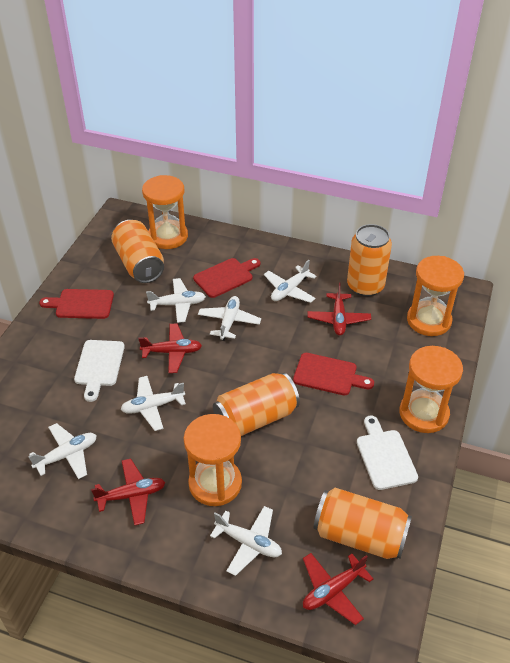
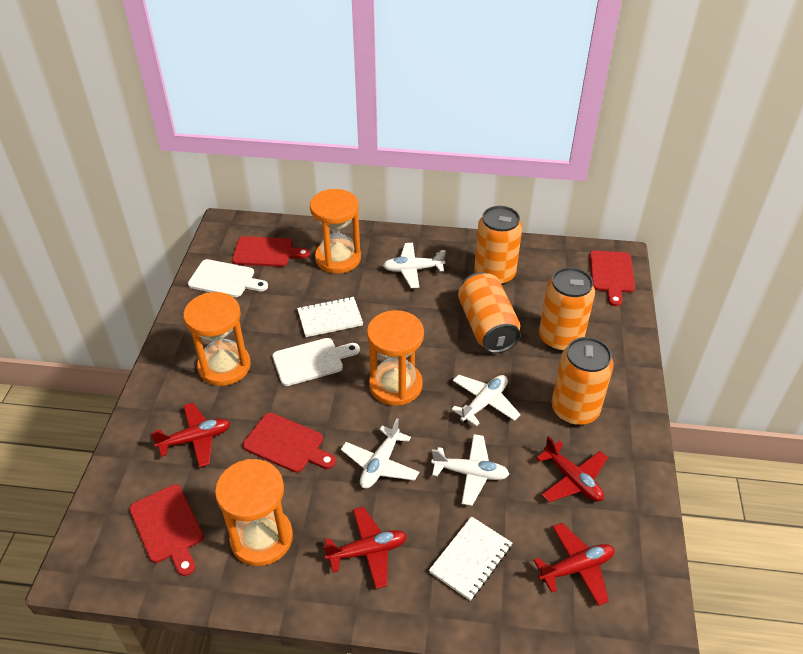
red cutting board: [39,289,114,319] [193,258,260,298] [293,353,374,395] = 3 -> [129,484,203,576] [232,236,310,267] [243,413,336,473] [590,250,635,306] = 4
white notebook: none = 0 -> [297,297,363,337] [429,516,512,601] = 2
white plane: [28,423,97,479] [120,376,186,431] [146,278,206,323] [198,296,261,341] [210,506,282,576] [264,260,316,303] = 6 -> [341,418,419,488] [383,243,446,288] [431,434,509,506] [451,375,521,426] = 4

